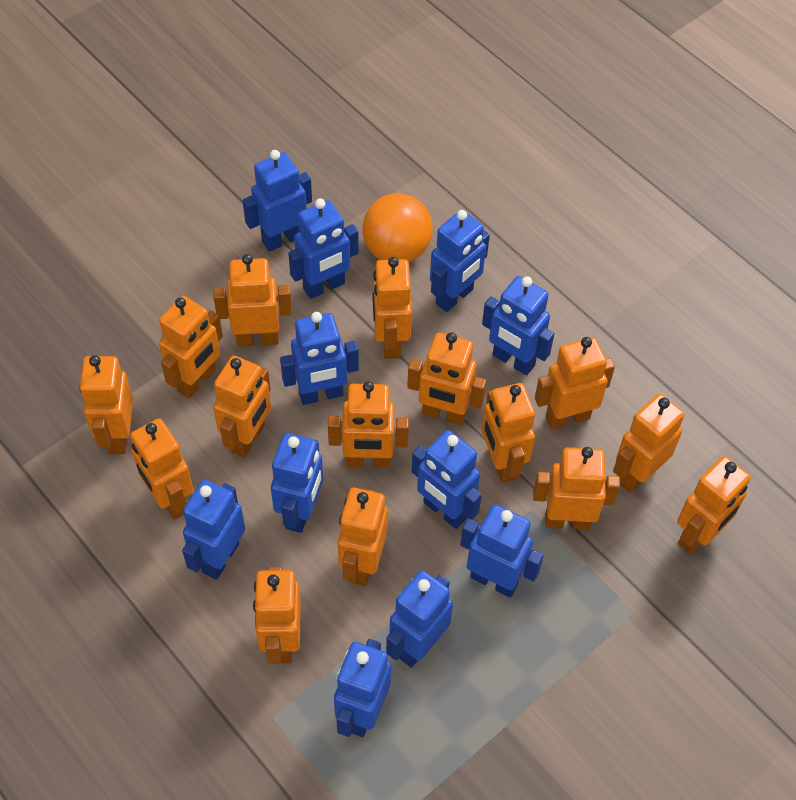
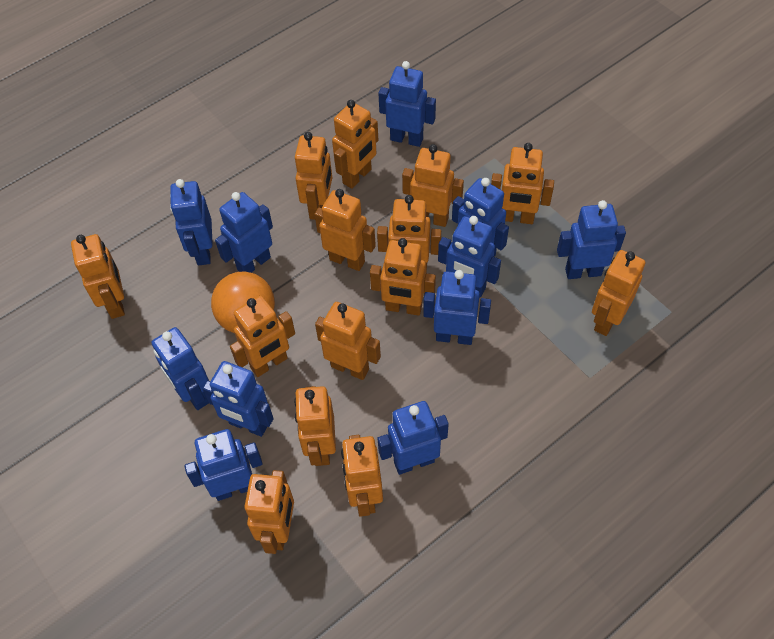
orange robot: [79,355,133,454] [130,418,193,520] [159,296,223,399] [213,254,292,347] [213,356,271,458] [253,567,301,664] [328,381,409,468] [338,488,388,586] [373,257,412,359] [407,332,487,426] [482,383,535,483] [533,447,620,530] [535,337,615,430] [613,394,684,493] [677,456,751,554] = 15 -> [71,234,125,319] [230,295,295,377] [244,470,294,554] [294,386,336,466] [295,132,332,220] [315,189,376,271] [315,302,381,380] [332,100,378,189] [341,435,383,517] [370,238,436,316] [377,195,441,272] [402,144,464,227] [491,143,554,224] [592,250,645,336] = 14

